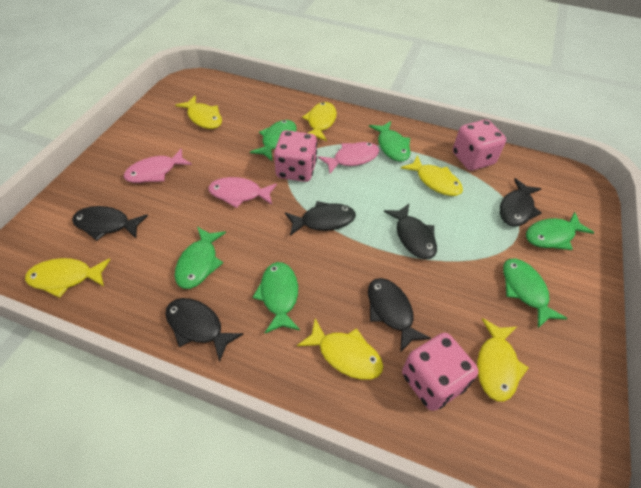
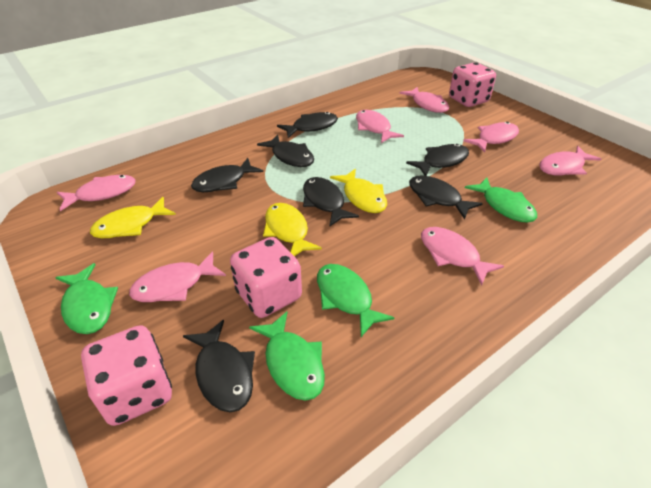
black fish: [72,206,148,241] [165,298,244,362] [285,201,356,236] [368,278,431,353] [384,204,437,259] [500,178,542,226] = 6 -> [183,320,255,412] [191,158,263,192] [257,134,314,167] [277,112,338,138] [303,177,359,227] [406,144,469,176] [409,175,483,219] = 7
green fish: [175,227,226,289] [250,120,297,161] [252,262,300,333] [369,121,411,162] [503,259,568,328] [526,212,594,250] = 6 -> [55,263,118,334] [249,311,325,401] [317,264,394,337] [465,177,537,223] = 4
pink fish: [124,148,192,183] [208,177,277,208] [318,142,379,174] = 3 -> [57,175,136,211] [129,251,226,302] [356,110,404,143] [400,87,449,113] [421,227,504,285] [463,122,519,153] [539,146,601,175] = 7
yellow fish: [25,258,111,298] [175,96,222,129] [297,318,383,380] [302,102,337,141] [401,155,463,196] [477,318,529,402] = 6 -> [90,197,176,238] [263,203,322,256] [330,169,387,213] = 3

